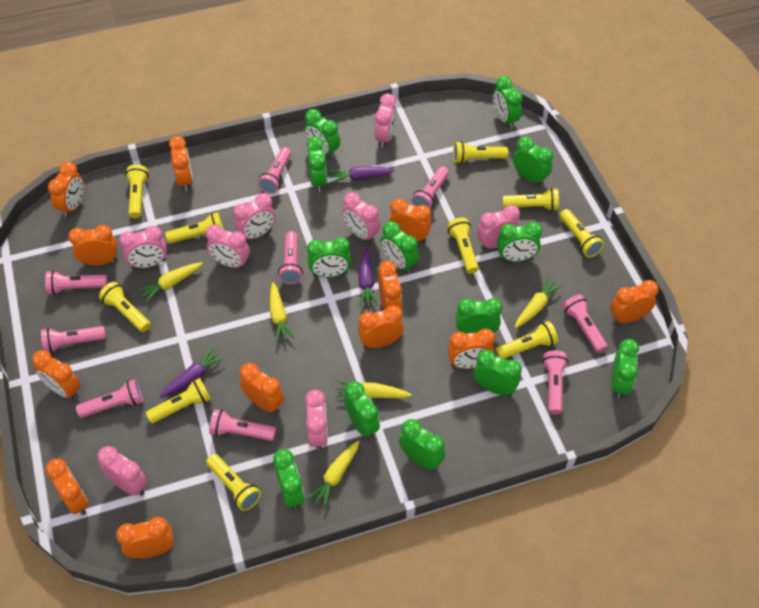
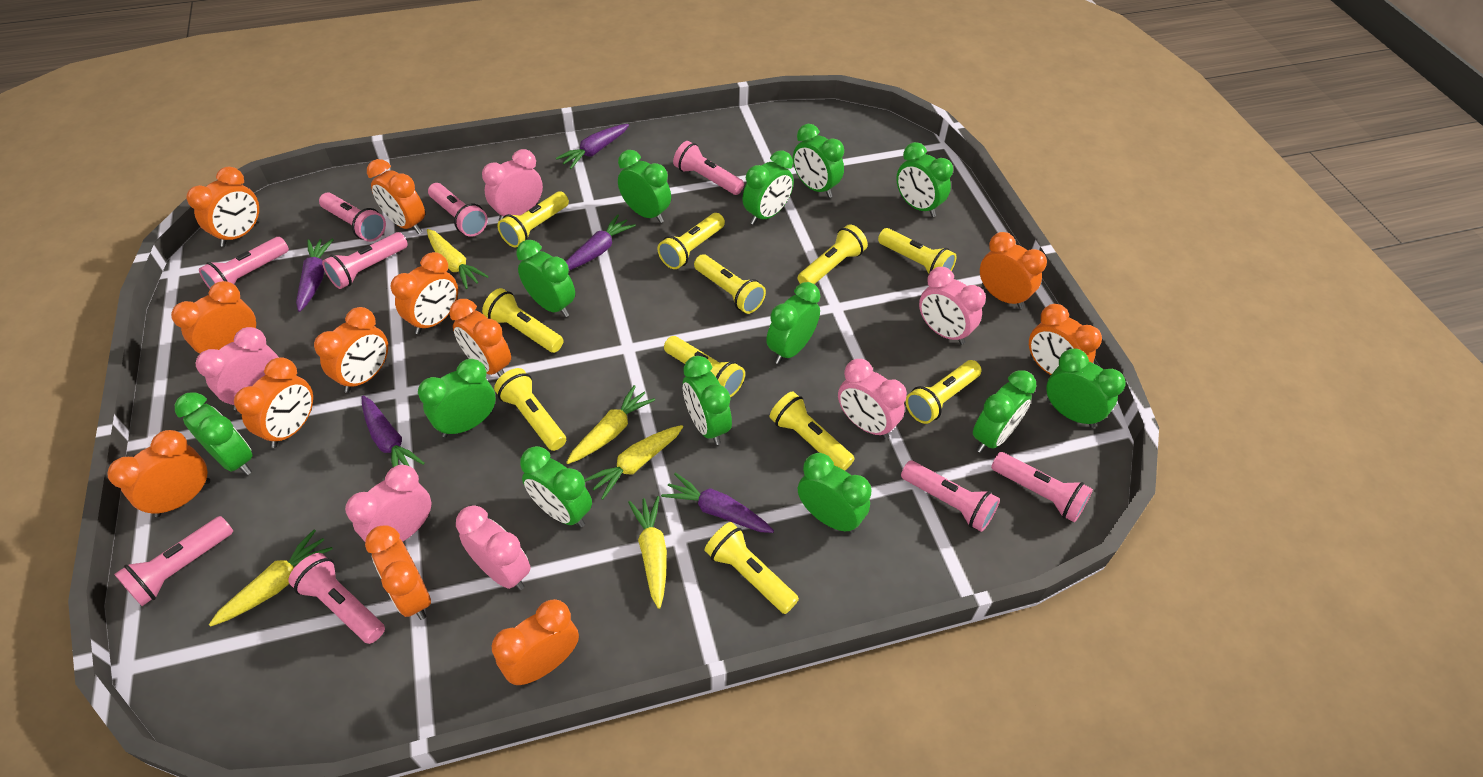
pink clock: [97,446,147,496] [119,226,167,268] [206,225,250,269] [233,193,276,239] [305,390,328,451] [342,192,380,243] [375,93,396,148] [477,205,520,249] = 8 -> [196,327,279,410] [345,465,431,542] [456,505,531,590] [482,149,543,221] [838,359,907,439] [919,267,986,345] = 6
purple carrot: [159,346,225,398] [329,166,394,184] [358,249,378,307] = 3 -> [296,239,334,312] [361,395,425,467] [556,124,629,169] [566,215,636,270] [661,473,774,533] = 5
yellow flashlight: [99,282,151,332] [125,164,149,218] [146,378,211,423] [165,212,224,244] [206,454,261,511] [447,217,479,274] [453,141,508,164] [496,321,558,359] [503,188,559,211] [560,209,604,258] = 10 -> [482,288,564,353] [494,368,566,451] [497,191,569,247] [657,213,725,269] [664,336,745,397] [694,254,766,314] [705,522,799,614] [770,391,855,470] [798,224,868,284] [878,228,956,274] [906,360,982,424] = 11

